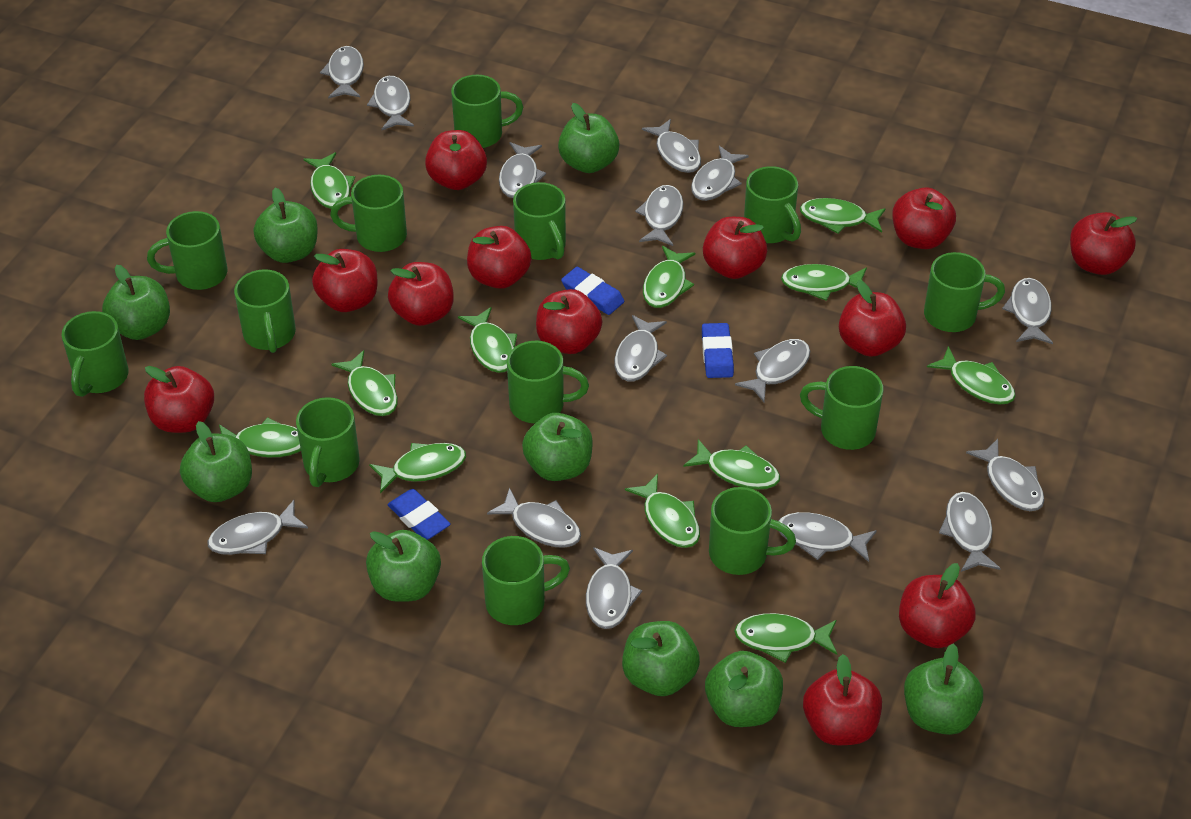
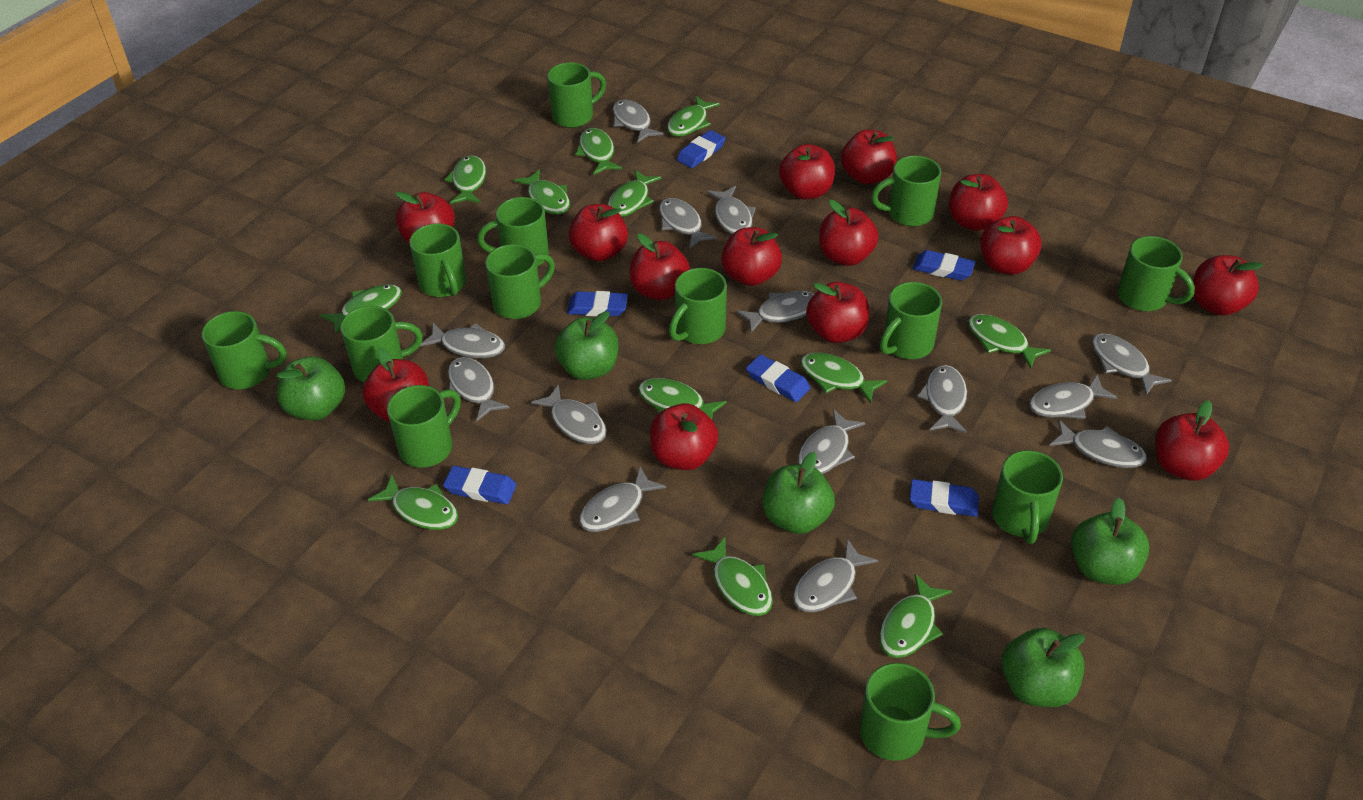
blue eraser: [387,489,451,540] [561,267,624,315] [702,323,734,378] = 3 -> [443,466,517,504] [567,291,628,316] [677,130,726,168] [746,354,811,402] [910,479,979,517] [913,250,975,280] = 6
green apple: [102,265,170,340] [180,421,252,502] [253,188,318,263] [366,530,441,602] [522,413,593,481] [558,103,620,173] [622,621,700,696] [705,651,783,727] [904,644,983,735] = 9 -> [276,356,345,421] [554,311,618,380] [763,452,835,534] [1001,628,1085,707] [1071,498,1150,585] = 5
grey fish: [207,500,308,555] [320,46,364,99] [367,76,414,130] [487,487,581,548] [499,142,546,198] [586,547,642,629] [614,315,667,381] [635,185,683,246] [642,119,701,173] [691,146,749,201] [735,339,810,402] [779,512,877,562] [939,492,1001,572] [966,439,1044,511] [1002,278,1053,344] = 15 -> [419,323,505,358] [448,357,510,421] [531,384,607,444] [579,467,666,532] [613,99,663,143] [659,198,717,249] [707,186,756,234] [736,291,815,333] [793,539,878,612] [798,409,865,474] [917,365,967,433] [1029,374,1118,419] [1049,420,1147,468] [1092,333,1172,395] = 14
red apple: [144,366,214,433] [312,249,378,312] [388,262,454,326] [425,130,487,190] [467,226,532,289] [536,289,602,354] [703,217,767,279] [803,654,882,745] [839,280,906,357] [892,187,956,249] [899,563,976,648] [1070,212,1137,275] = 12 -> [362,347,429,422] [396,192,455,244] [569,204,628,262] [630,234,690,300] [650,403,718,470] [721,227,782,286] [779,144,835,200] [806,282,869,343] [819,200,879,266] [841,130,897,185] [949,174,1008,231] [980,216,1042,275] [1155,400,1229,481] [1193,255,1263,316] = 14

